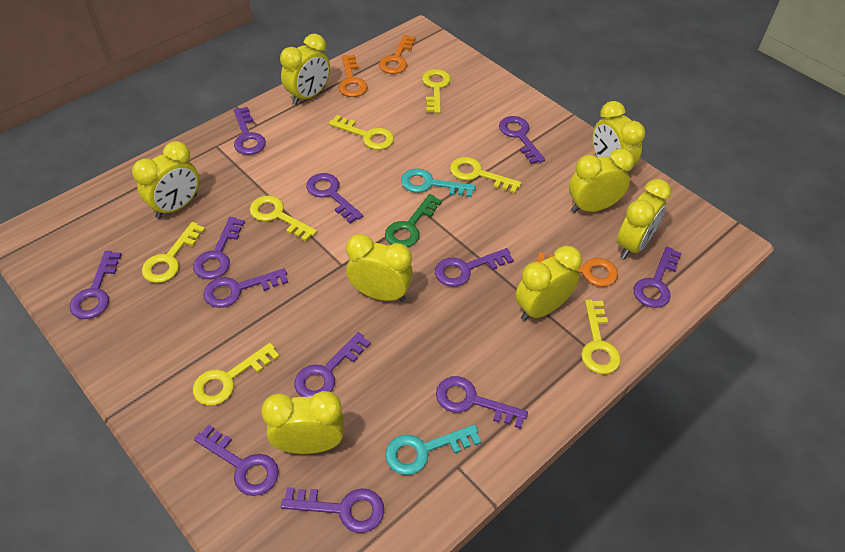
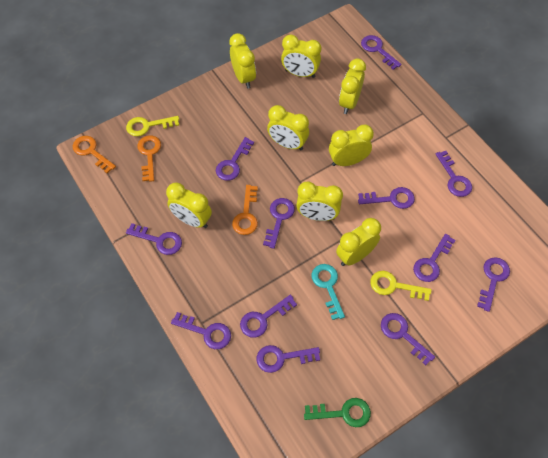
turquoise key: [385,424,481,475] [401,168,476,197] = 2 -> [312,264,345,320] = 1
yellow key: [142,222,206,283] [193,343,280,406] [250,195,317,241] [329,115,394,150] [422,69,451,113] [450,157,522,193] [581,300,621,374] = 7 -> [126,116,179,136] [370,271,432,301] = 2

